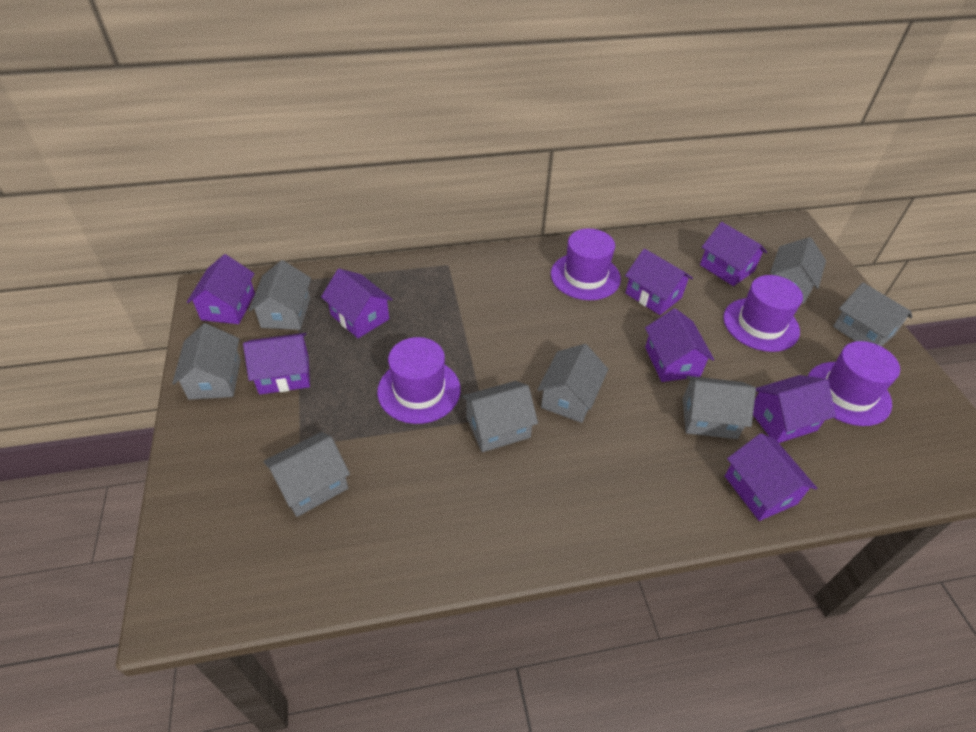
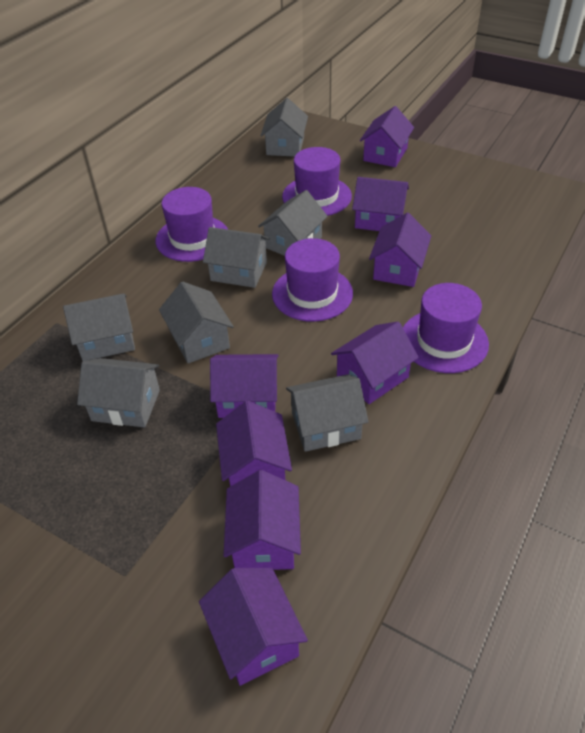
grey house: [172,323,241,400] [249,260,311,330] [263,432,350,517] [462,381,538,452] [537,344,608,423] [683,376,756,439] [770,237,826,304] [833,283,912,346] = 8 -> [63,293,135,361] [77,358,160,428] [159,282,234,363] [203,227,269,288] [258,190,328,256] [260,98,308,157] [286,374,369,452] = 7

